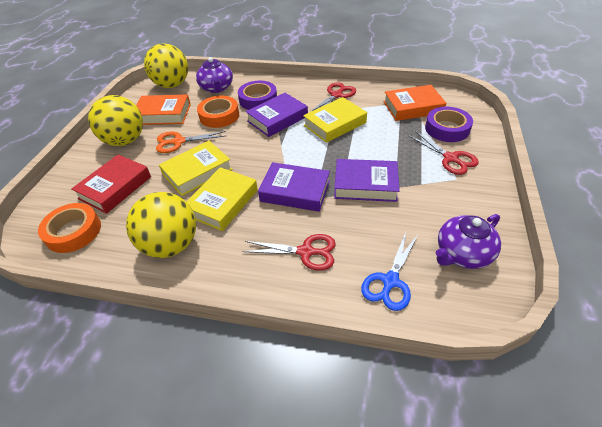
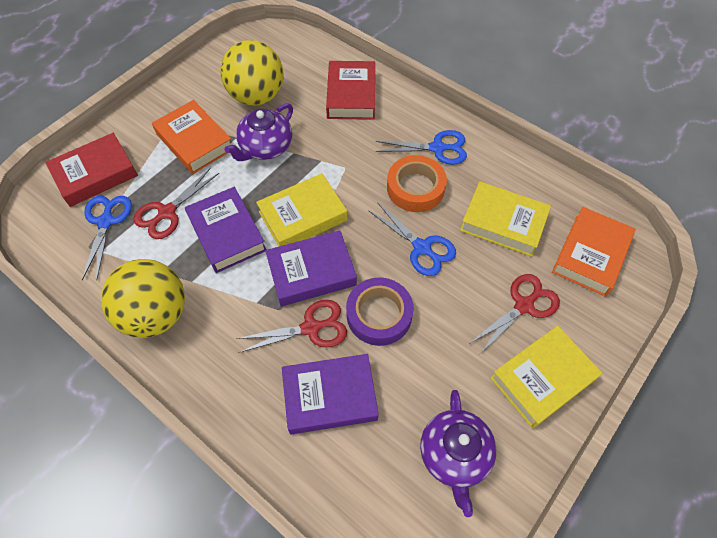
blue scissors: [361,232,418,311] = 1 -> [82,196,132,281] [368,202,456,276] [376,130,467,165] = 3
orange scissors: [156,131,226,153] = 1 -> none = 0
orange tape: [38,203,101,253] [197,96,239,128] = 2 -> [387,155,447,212] = 1
purple tape: [238,81,277,110] [425,107,473,142] = 2 -> [346,278,414,346] = 1
red book: [71,154,151,214] = 1 -> [45,133,138,207] [326,61,375,120] = 2
yellow ball: [88,95,143,146] [126,192,196,258] [144,43,188,88] = 3 -> [101,259,185,338] [220,40,284,105] = 2

